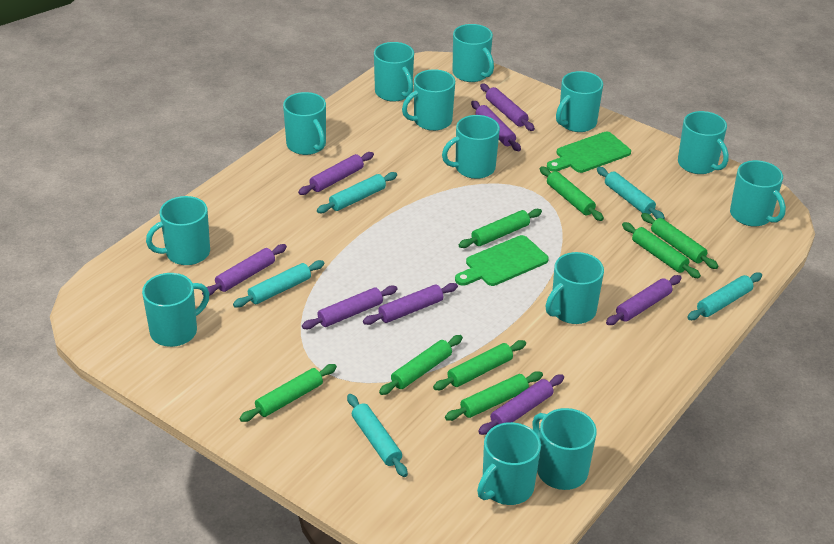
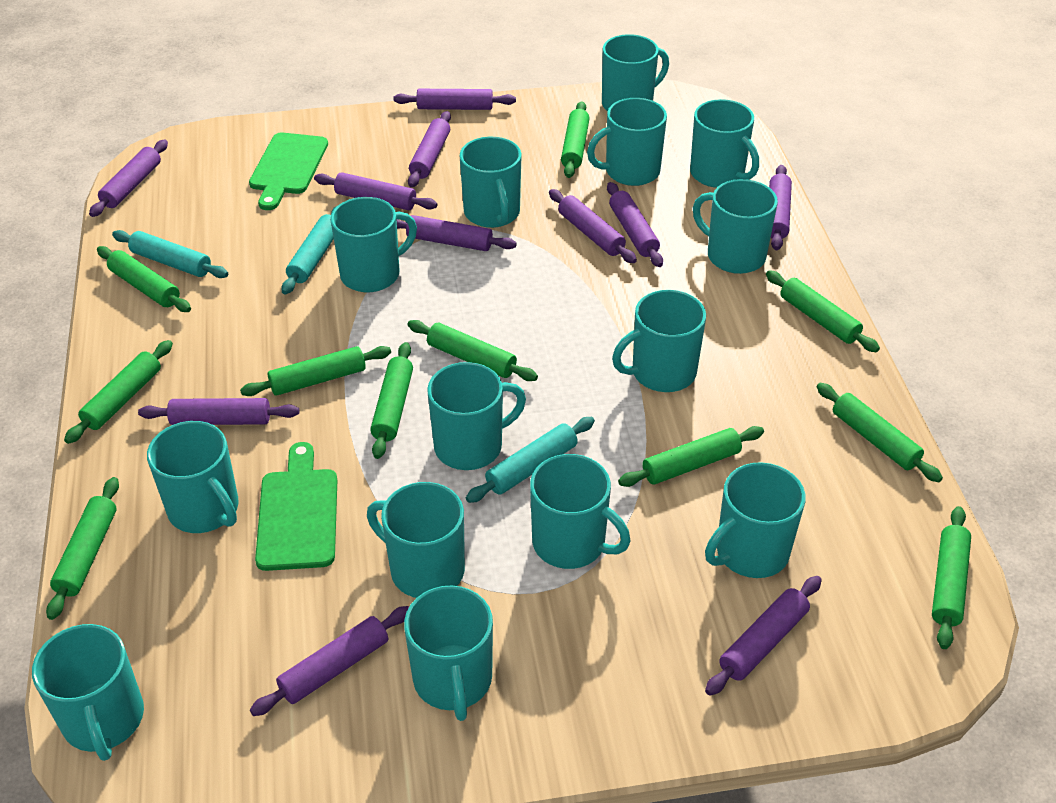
green rolling pin: [239,364,337,422] [379,335,463,395] [433,340,526,390] [445,371,543,421] [459,209,542,248] [540,166,604,221] [622,222,701,278] [641,213,718,269] = 8 -> [46,477,119,620] [64,340,173,444] [97,246,191,312] [240,346,391,396] [370,342,413,459] [408,320,538,381] [561,101,590,178] [618,426,764,487] [766,270,880,352] [817,383,943,482] [932,506,971,649] = 11
purple rolling pin: [202,244,287,296] [298,152,374,195] [302,286,398,329] [363,283,458,325] [471,101,521,151] [478,374,564,435] [480,84,535,131] [606,275,682,325] = 8 -> [89,140,168,217] [138,398,299,425] [250,606,409,716] [314,172,438,210] [393,89,516,110] [397,215,517,251] [408,111,451,188] [549,189,637,263] [607,182,663,267] [705,576,822,696] [769,165,792,250] = 11
turquoise mug: [142,273,210,347] [146,196,210,265] [283,92,326,155] [374,42,414,102] [402,69,455,131] [442,115,500,179] [453,24,494,82] [477,422,541,505] [532,408,597,490] [546,252,604,324] [556,71,603,132] [678,111,729,174] [730,160,786,226] = 13 -> [32,624,144,761] [147,421,239,533] [330,197,417,292] [367,482,465,598] [404,585,493,721] [427,362,526,470] [460,137,522,228] [530,454,631,569] [587,98,667,186] [602,34,669,111] [612,290,706,392] [690,99,759,188] [693,179,778,274] [705,462,806,578] = 14
turquoise rolling pin: [233,260,325,308] [317,172,397,213] [347,394,408,477] [597,167,665,219] [687,273,762,320] = 5 -> [112,230,228,278] [281,206,337,294] [466,417,595,503] = 3

